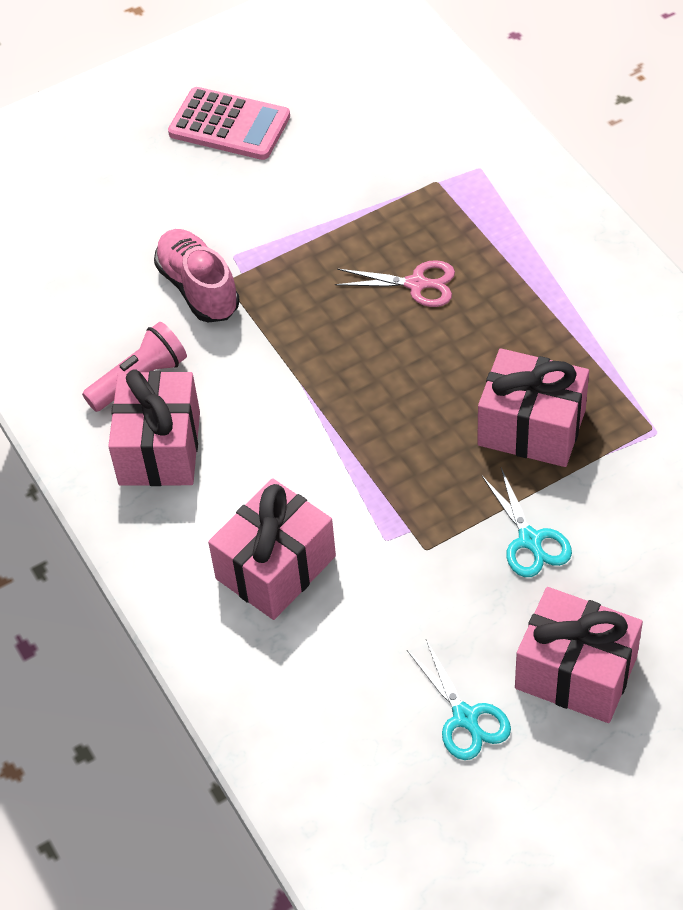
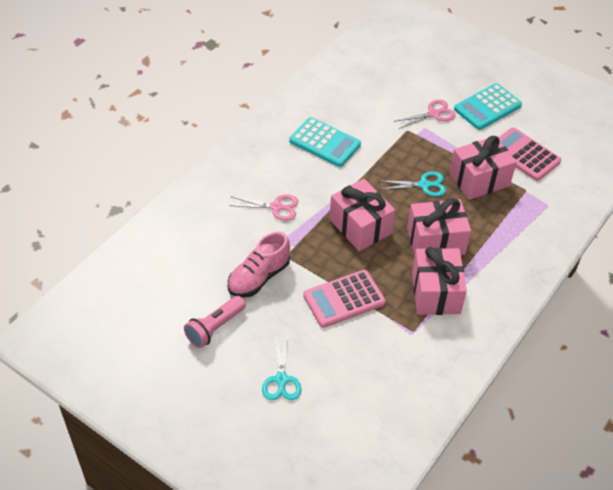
pink calculator: [168,87,290,160] = 1 -> [303,270,385,328] [498,128,561,181] = 2
pink scissors: [335,260,455,307] = 1 -> [229,194,298,221] [394,100,456,129] = 2
turquoise calculator: none = 0 -> [289,117,361,167] [454,83,522,130] = 2

